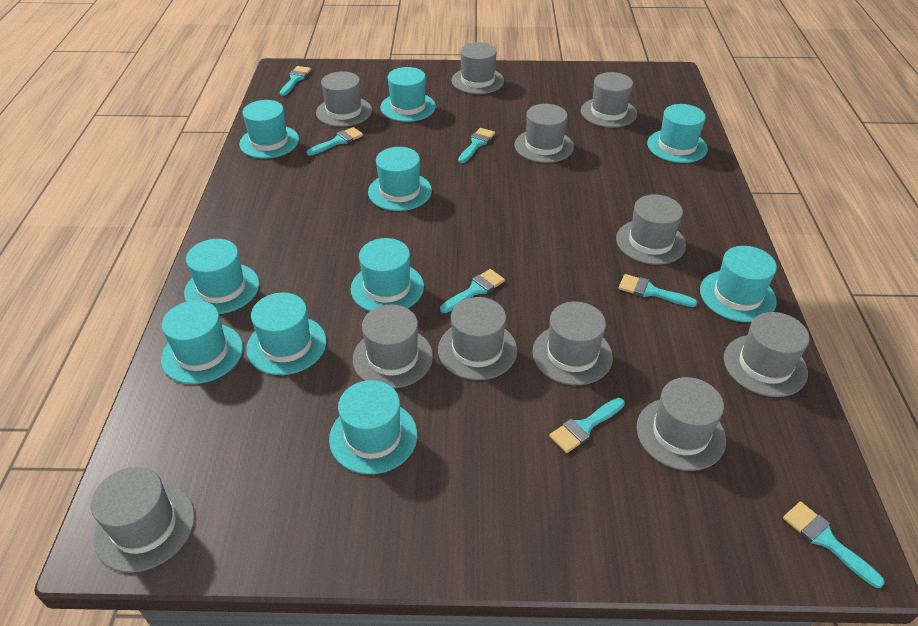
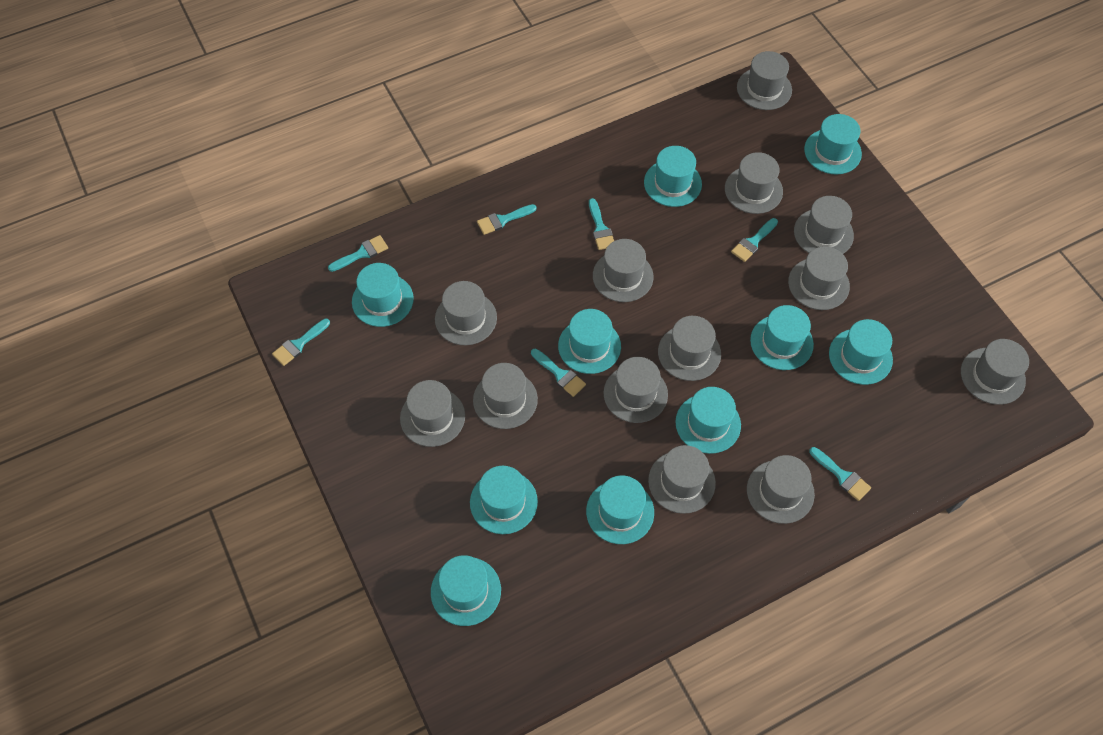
grey hat: [91,467,195,572] [316,71,372,127] [353,304,433,389] [438,297,517,380] [452,42,504,94] [514,104,574,163] [532,302,613,385] [581,72,637,128] [616,194,686,265] [636,377,726,471] [724,312,810,397] = 11 -> [400,380,465,447] [435,281,497,345] [473,363,538,429] [593,239,653,302] [603,357,668,423] [648,445,716,514] [658,316,721,381] [725,152,783,214] [737,51,792,110] [747,455,815,524] [788,246,850,310] [794,196,854,254] [961,339,1029,405] = 13

